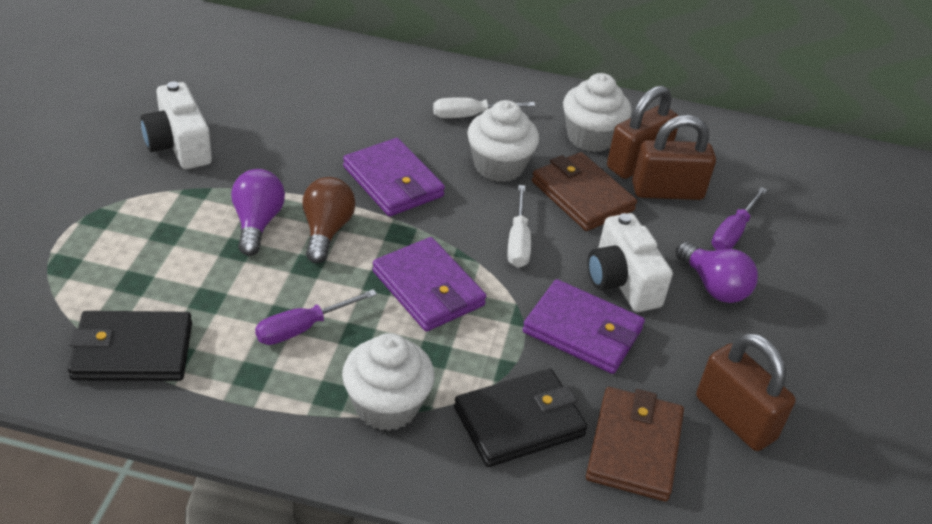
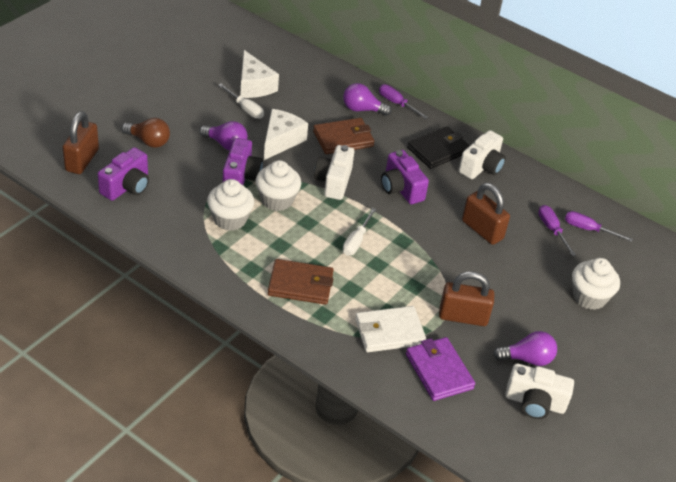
black wallet: [68,311,192,381] [454,369,588,467] = 2 -> [407,126,470,169] = 1
purple camera: none = 0 -> [98,147,149,201] [223,138,263,185] [381,150,429,204] = 3
purple light bulb: [231,169,285,256] [676,241,758,303] = 2 -> [199,121,248,151] [343,83,392,116] [493,331,557,366] = 3
purple screwdriver: [255,289,377,345] [711,187,767,250] = 2 -> [379,84,428,119] [538,205,576,256] [565,211,633,242] = 3
purple wallet: [343,138,445,216] [372,237,486,332] [523,279,645,374] = 3 -> [406,337,475,401] = 1
white camera: [140,82,212,169] [588,213,673,312] = 2 -> [314,145,354,200] [459,130,506,179] [505,363,574,419] = 3
white cheese: none = 0 -> [241,50,279,98] [264,109,308,160] = 2
white wallet: none = 0 -> [355,306,426,352] = 1

